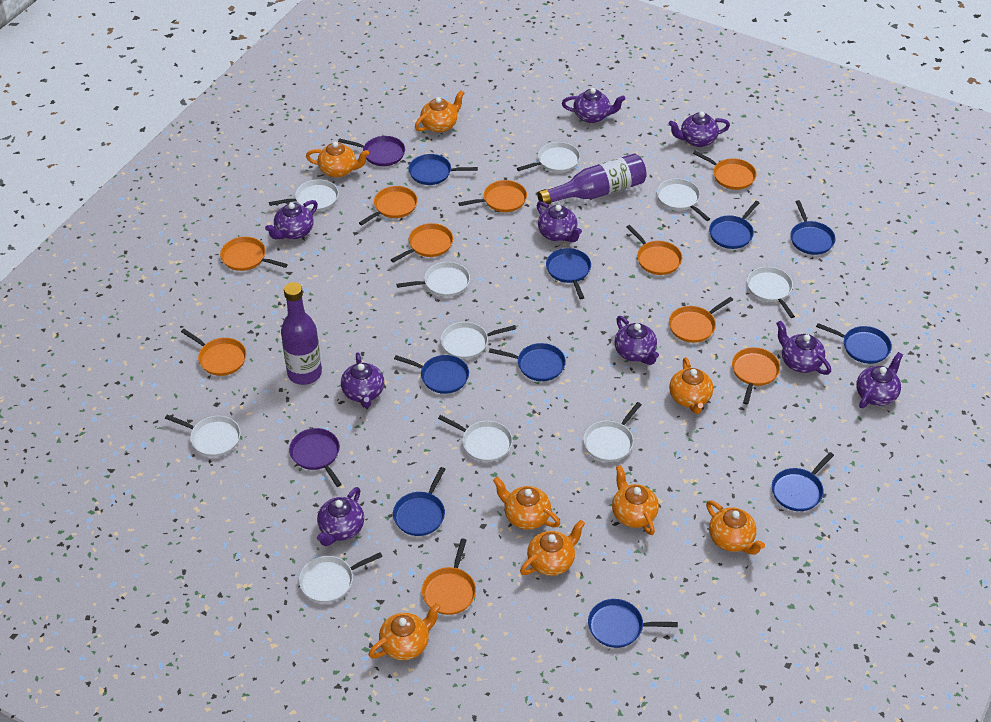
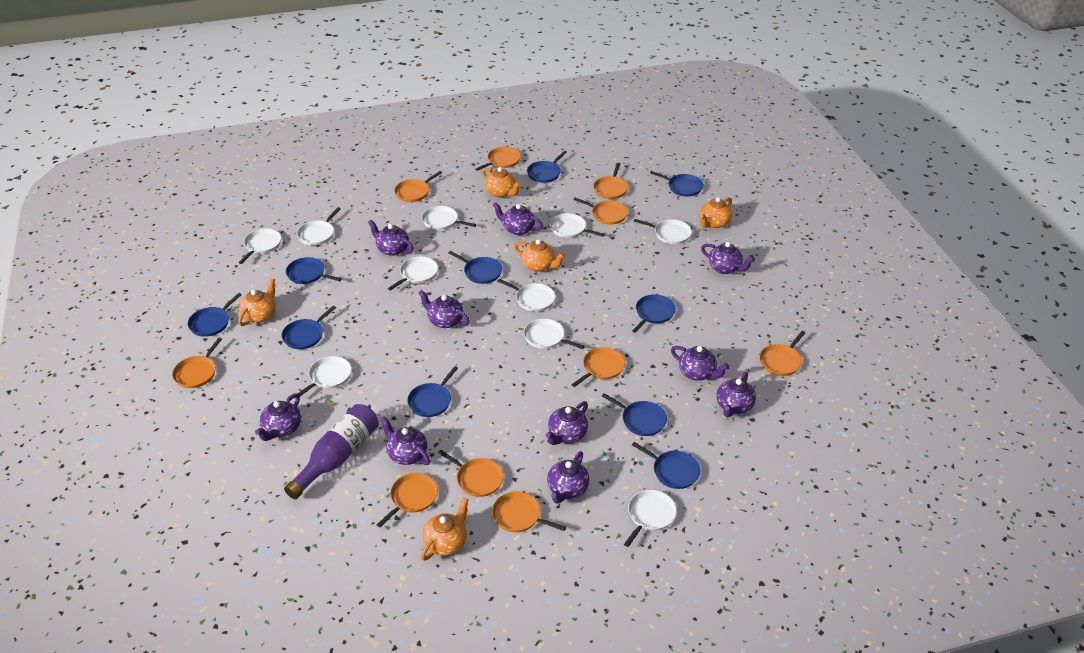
orange teapot: [306,142,369,178] [368,603,441,660] [415,90,464,133] [493,477,560,530] [520,520,585,576] [612,465,659,535] [669,357,713,414] [706,500,765,555] = 8 -> [238,278,276,326] [421,497,468,561] [482,167,521,197] [514,239,565,271] [700,197,732,228] = 5
purple bottle: [281,282,322,385] [537,154,647,206] = 2 -> [284,404,379,499] = 1
purple pan: [289,428,342,487] [338,136,405,166] = 2 -> none = 0
purple teapot: [265,200,318,239] [317,487,364,546] [341,352,384,408] [536,201,582,242] [562,88,625,123] [614,316,659,365] [669,111,730,147] [776,321,831,375] [856,352,903,408] = 9 -> [255,393,301,441] [368,220,414,256] [381,416,430,465] [418,290,470,328] [493,202,543,235] [546,401,588,445] [547,451,589,504] [671,346,729,381] [701,242,755,274] [717,372,756,417] = 10

